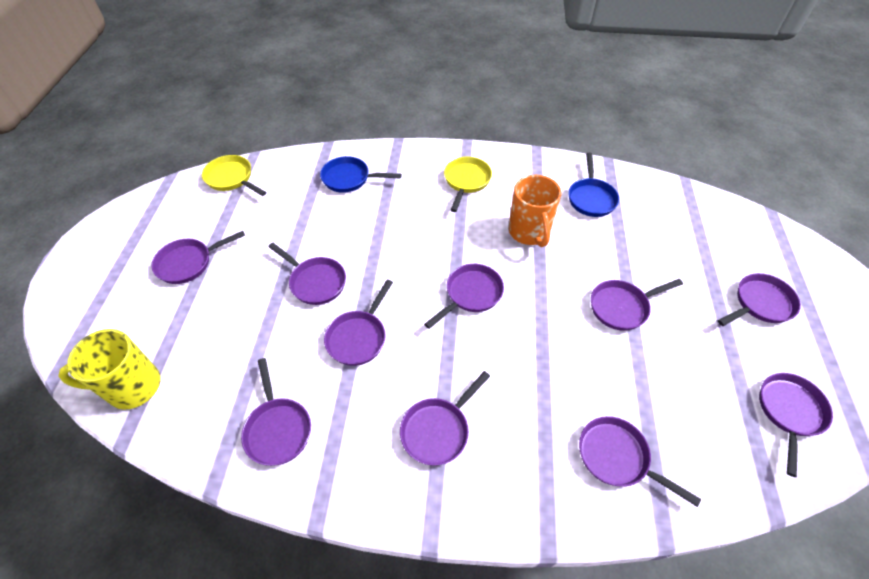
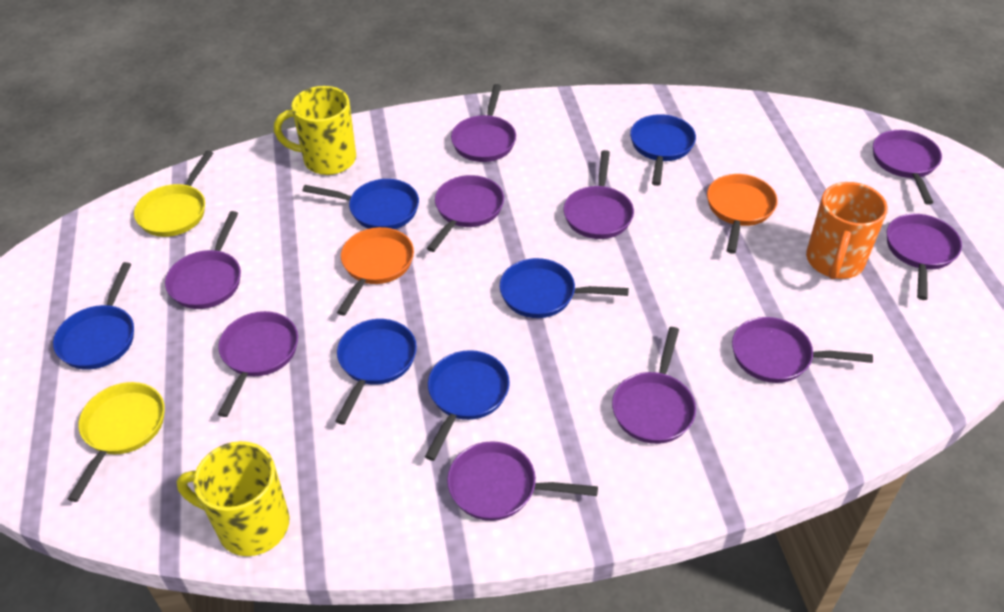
blue pan: [320,156,402,193] [569,153,619,217] = 2 -> [53,262,134,370] [302,179,419,229] [335,319,417,425] [425,350,510,461] [500,258,629,318] [630,114,696,186] = 6
orange pan: none = 0 -> [337,227,414,316] [707,174,778,254] = 2
yellow mug: [58,329,160,410] = 1 -> [177,441,289,556] [274,86,356,175] = 2

